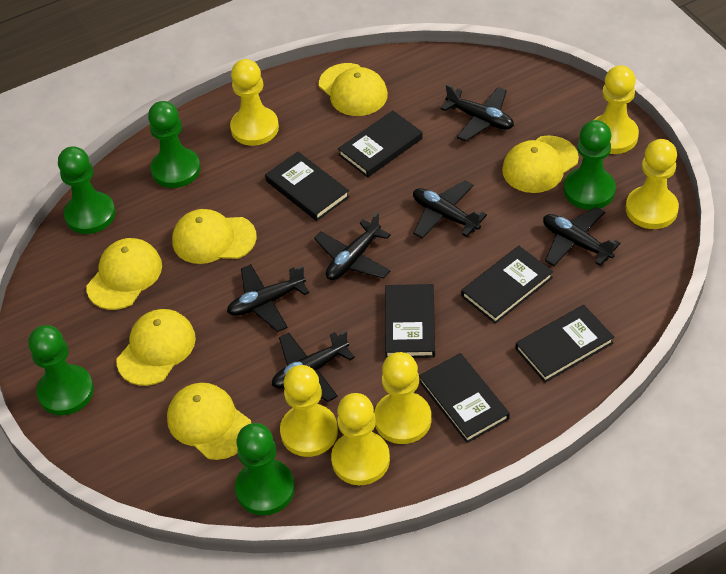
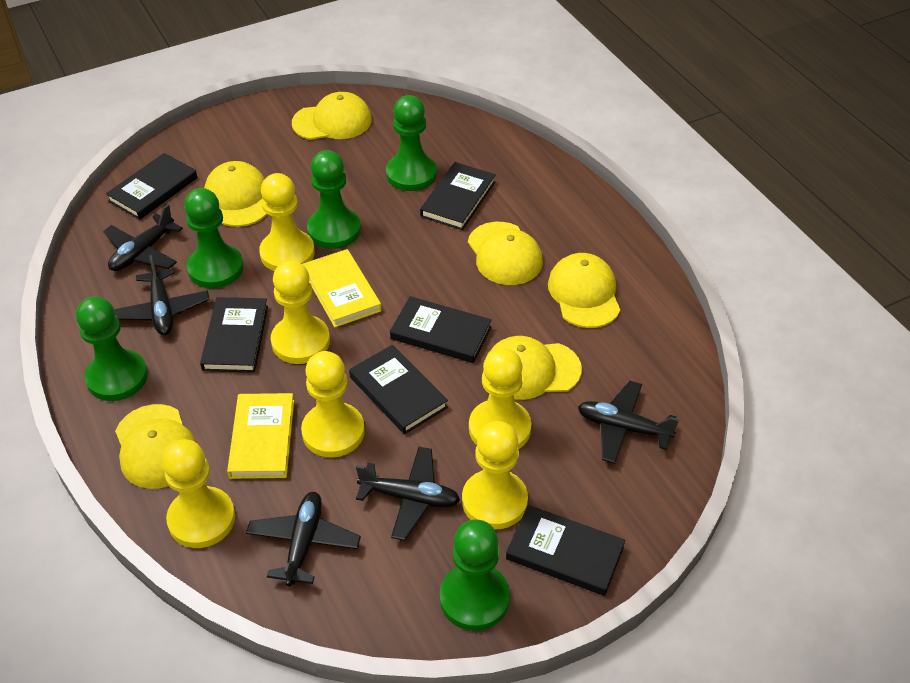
black plane: [227,264,309,332] [272,331,355,402] [314,212,391,280] [413,181,487,239] [441,84,514,142] [543,207,621,266] = 6 -> [103,204,183,271] [114,255,210,335] [246,492,361,586] [356,447,460,541] [578,381,679,464] = 5
yellow book: none = 0 -> [227,393,294,479] [302,249,382,327] = 2

